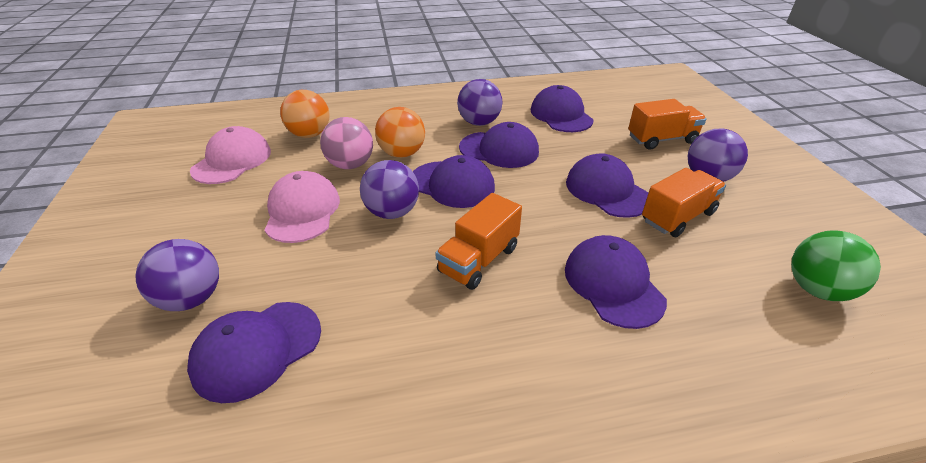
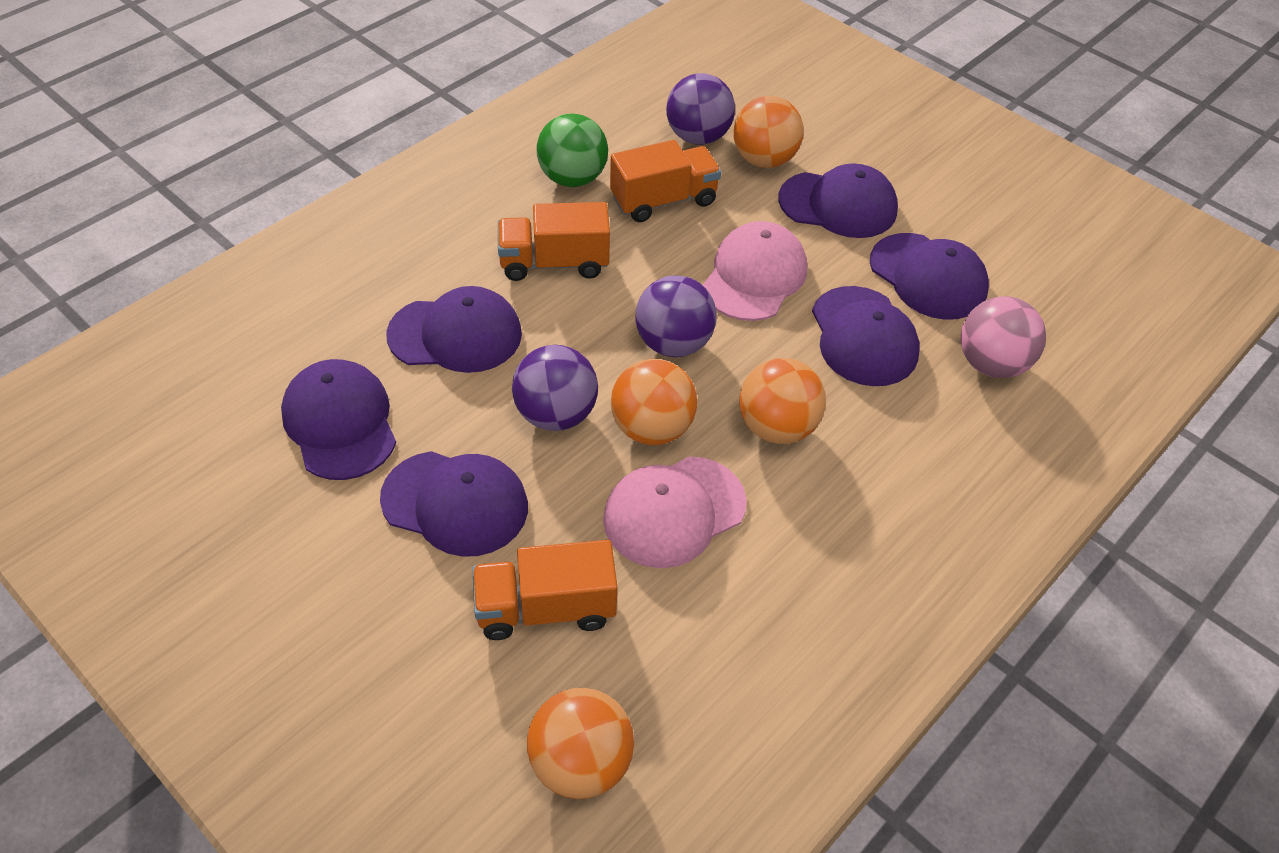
orange ball: [280,90,330,138] [375,107,425,158] = 2 -> [527,688,634,799] [611,359,697,445] [733,96,804,168] [739,358,826,444] = 4
purple ball: [135,239,219,311] [360,160,419,219] [457,79,502,126] [688,128,748,182] = 4 -> [512,345,598,431] [636,275,717,357] [666,73,735,145] = 3

